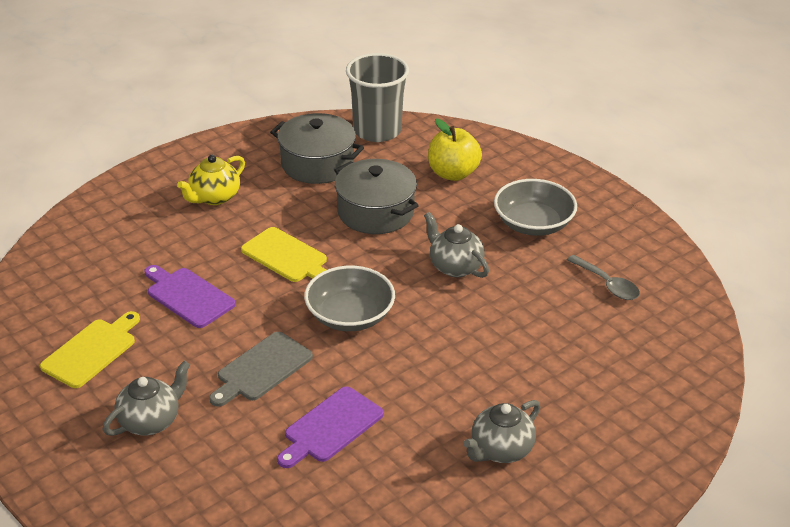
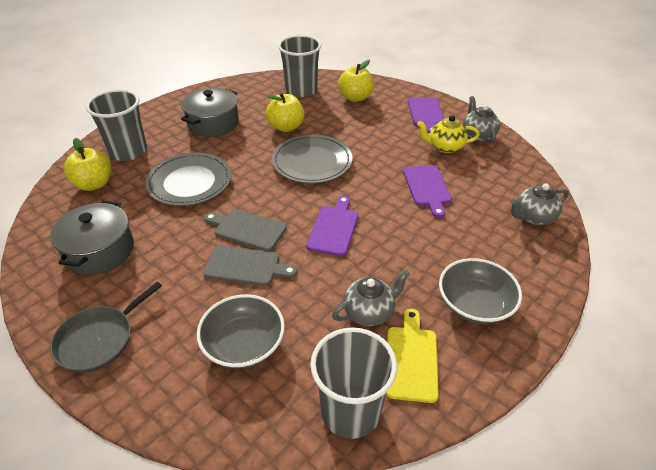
grey cup: [346,53,409,142] = 1 -> [86,90,147,161] [278,35,321,97] [310,328,397,439] = 3
grey cutting board: [209,332,313,407] = 1 -> [203,246,297,286] [204,209,287,251] = 2
grey pan: none = 0 -> [50,282,162,373] = 1
grey plate: none = 0 -> [145,152,232,206] [272,135,352,183] = 2
grey spoon: [567,255,640,300] = 1 -> none = 0
purple cutting board: [144,265,236,328] [277,387,384,468] = 2 -> [306,196,358,256] [403,165,452,218] [408,97,444,133] = 3
yellow apple: [428,118,482,181] = 1 -> [64,138,111,191] [266,93,304,132] [338,59,373,102] = 3
yellow cutting board: [40,311,140,388] [241,227,327,282] = 2 -> [386,309,439,403] = 1

